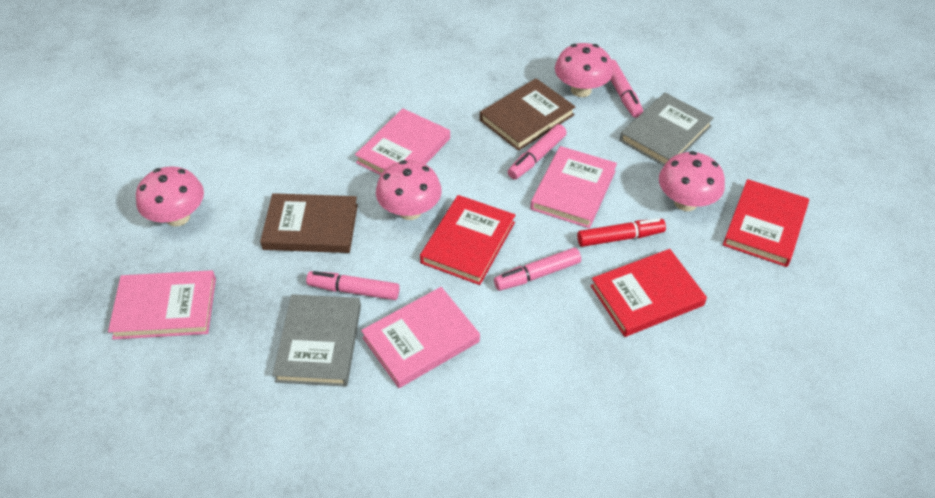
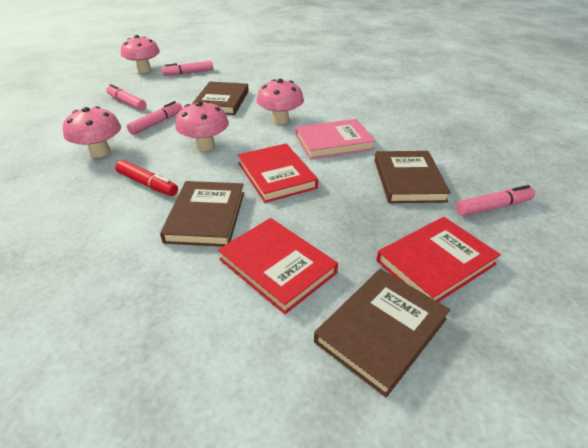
brown book: [260,193,358,253] [480,78,576,151] = 2 -> [160,181,244,247] [192,82,249,115] [314,269,450,397] [375,151,451,203] = 4
grey book: [273,294,361,387] [620,93,714,166] = 2 -> none = 0
pink book: [108,270,216,339] [355,108,450,175] [361,287,480,388] [530,146,617,228] = 4 -> [296,119,376,159] = 1

